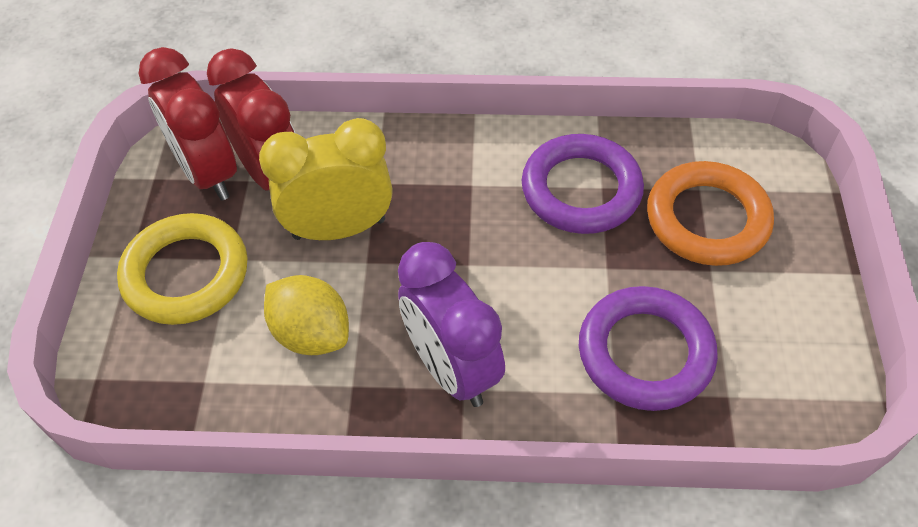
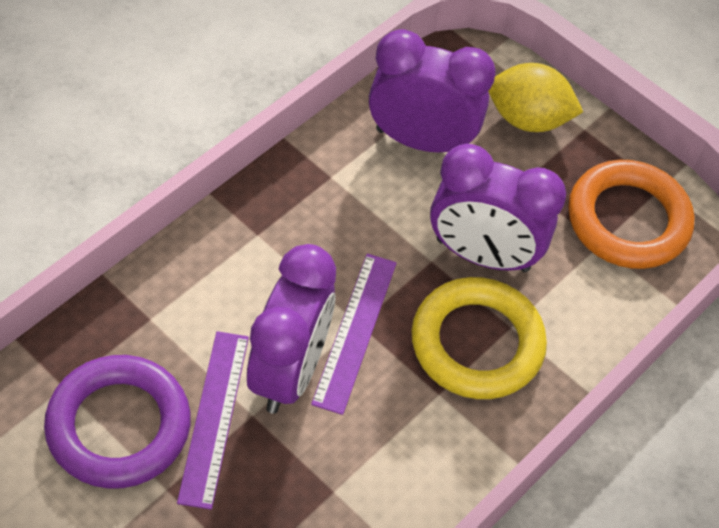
purple clock: [398,242,505,407] = 1 -> [247,244,336,414] [369,29,496,152] [430,144,566,272] = 3
purple ring: [522,134,644,234] [579,286,718,411] = 2 -> [44,355,191,489] = 1
purple ruler: none = 0 -> [177,331,249,510] [311,253,397,415] = 2
red clock: [139,47,237,201] [207,48,295,191] = 2 -> none = 0
yellow clock: [259,118,393,240] = 1 -> none = 0

